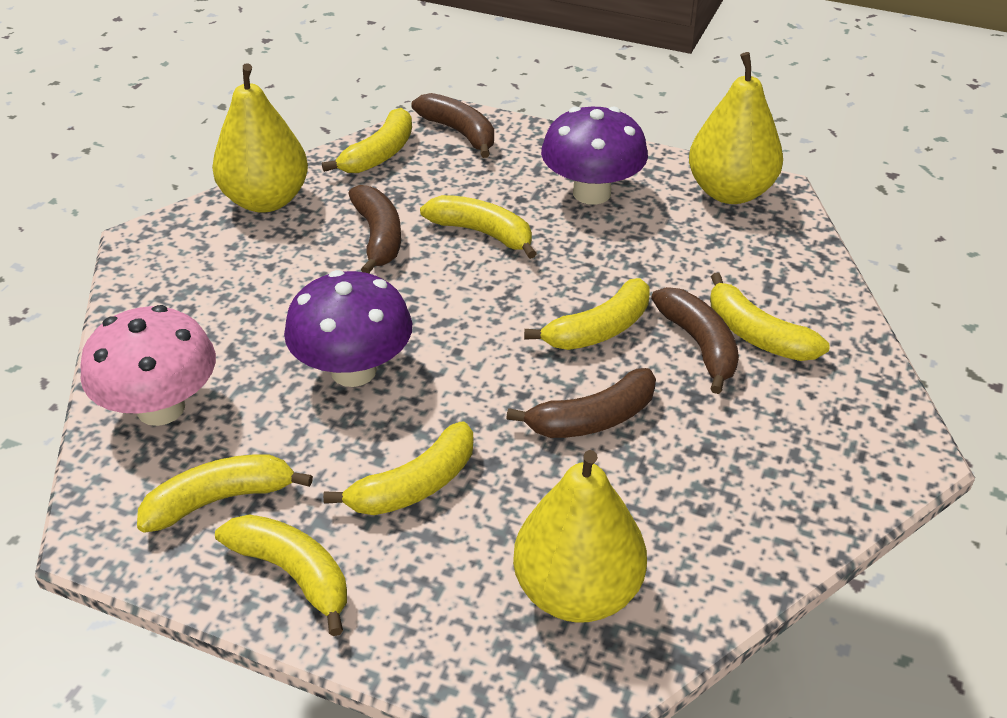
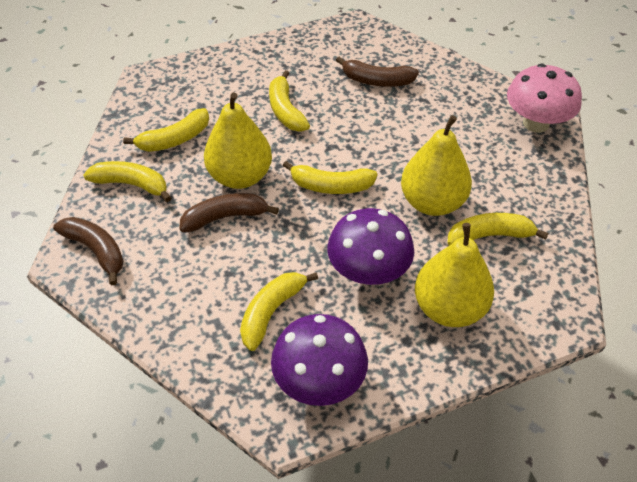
brown banana: [348,185,401,273] [411,93,494,158] [506,368,656,438] [651,287,739,394] = 4 -> [53,217,124,285] [179,193,279,233] [336,56,419,87] = 3
yellow banana: [137,454,313,533] [215,514,347,636] [322,108,412,173] [323,422,473,515] [420,195,537,259] [524,278,650,350] [710,272,830,361] = 7 -> [83,161,171,202] [123,108,209,152] [240,272,318,351] [269,70,310,131] [283,161,378,194] [448,213,549,246] = 6

